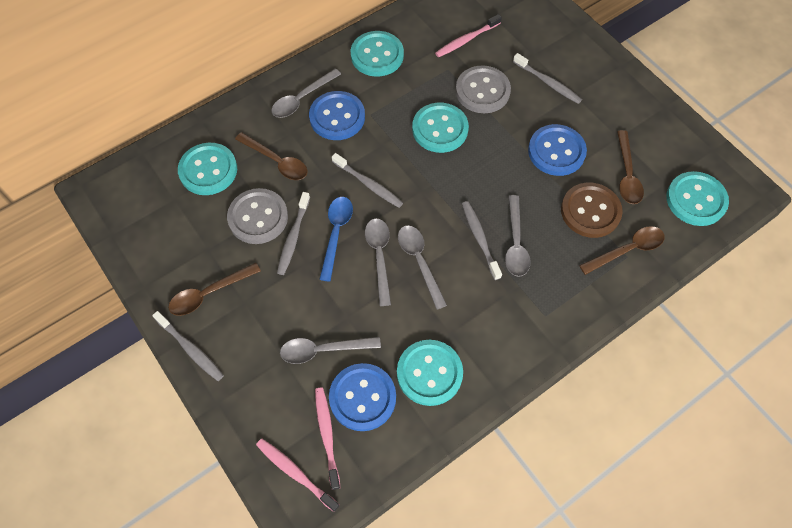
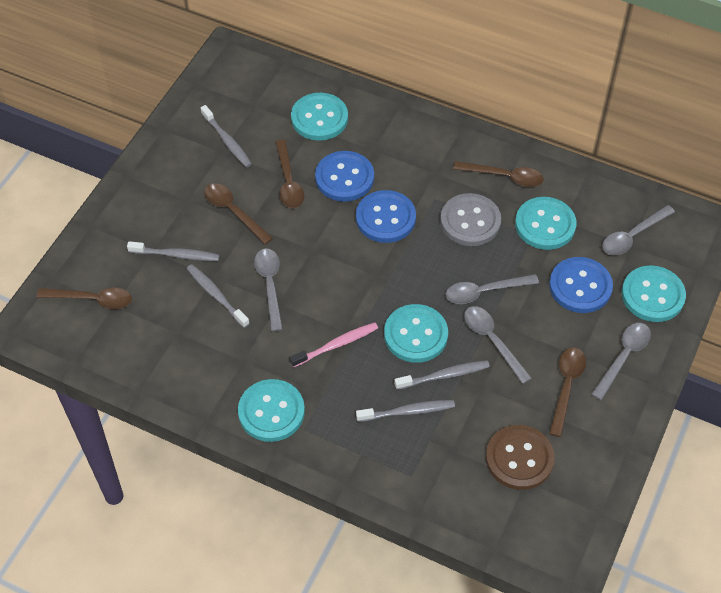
blue spoon: [319,197,353,282] = 1 -> none = 0
brown spoon: [168,263,261,316] [235,132,308,180] [579,226,665,275] [617,130,644,204] = 4 -> [37,288,132,309] [204,183,273,245] [276,140,304,208] [453,161,544,187] [549,348,586,437] = 5
grey button: [227,188,288,244] [456,65,511,113] = 2 -> [440,193,501,246] = 1
pink toothbrush: [256,439,339,512] [315,387,340,490] [435,14,502,57] = 3 -> [290,322,378,368] = 1

